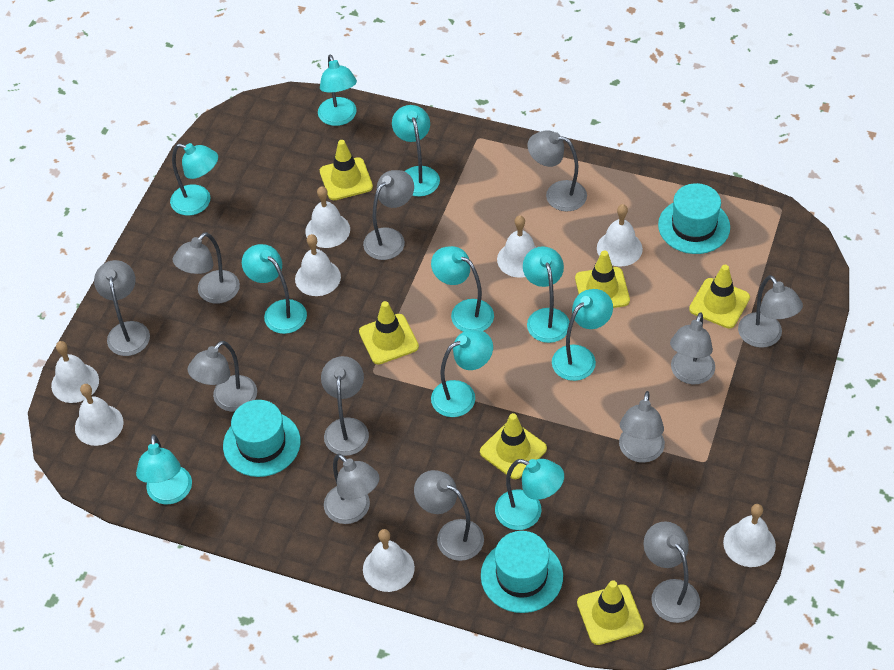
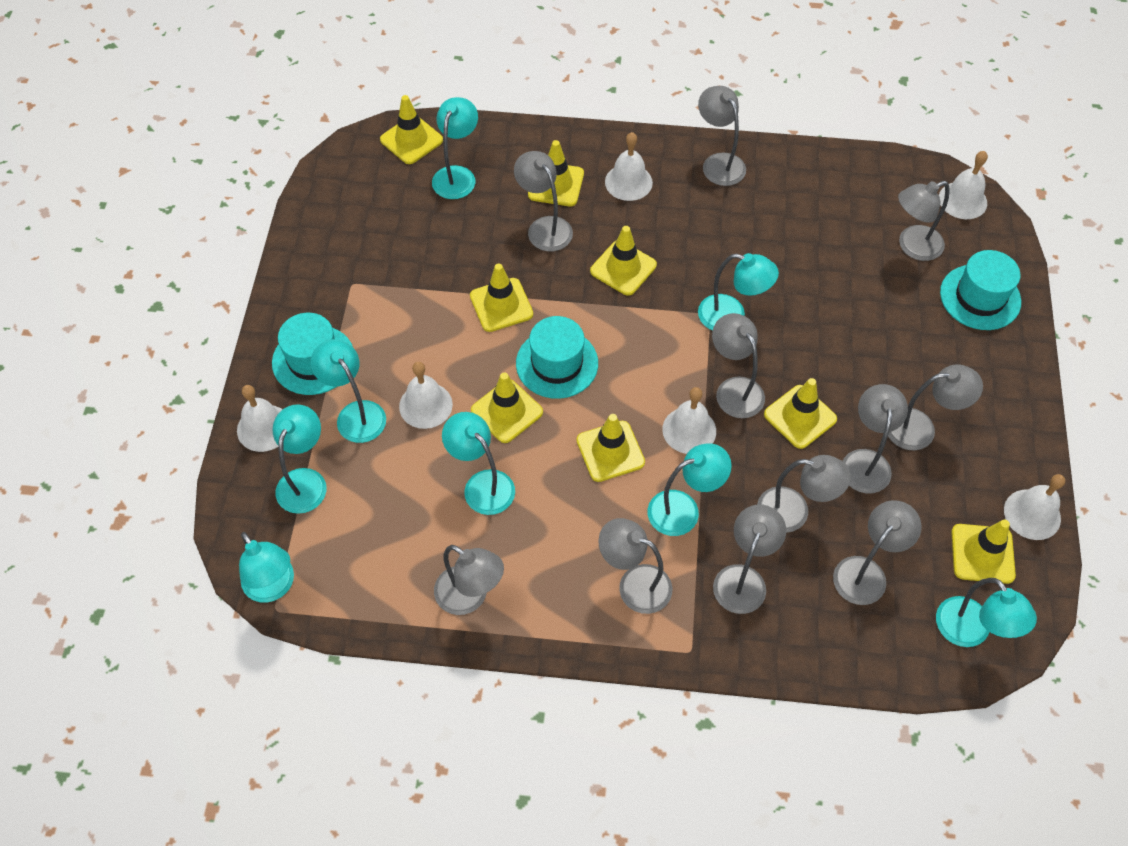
grey lamp: [94,260,150,356] [173,232,240,304] [188,341,257,412] [321,356,369,456] [324,454,380,524] [363,170,414,260] [414,470,484,561] [527,130,587,211] [619,391,665,463] [644,521,700,623] [670,312,715,384] [738,275,803,348] = 12 -> [434,545,504,615] [514,151,573,252] [598,518,672,614] [698,86,746,186] [712,313,765,418] [713,505,786,614] [757,455,851,533] [833,500,922,605] [843,384,908,493] [888,364,983,450] [898,181,950,261] = 11
turquoise lamp: [136,434,192,504] [170,143,218,216] [242,244,307,334] [318,54,357,126] [392,105,440,197] [431,246,494,332] [431,330,493,417] [495,459,564,530] [523,246,570,343] [552,289,613,381] = 10 -> [239,532,294,603] [272,404,327,514] [311,339,386,443] [432,97,478,199] [442,412,515,515] [647,443,732,536] [698,253,779,330] [936,578,1037,647] = 8
white bell: [51,341,99,403] [75,384,124,446] [295,234,341,296] [305,186,350,248] [363,529,415,592] [497,216,537,278] [597,204,643,267] [723,504,776,567] = 8 -> [237,385,283,452] [399,362,453,429] [605,132,653,201] [662,387,716,454] [939,151,988,219] [1004,474,1065,540] = 6
yellow traffic cone: [320,140,373,200] [359,301,419,364] [480,413,547,479] [575,251,630,308] [577,580,644,645] [689,265,750,328] = 6 -> [380,95,443,164] [470,264,533,332] [471,372,543,443] [528,140,584,206] [576,414,645,482] [590,226,657,296] [764,378,837,449] [951,520,1016,584] = 8

